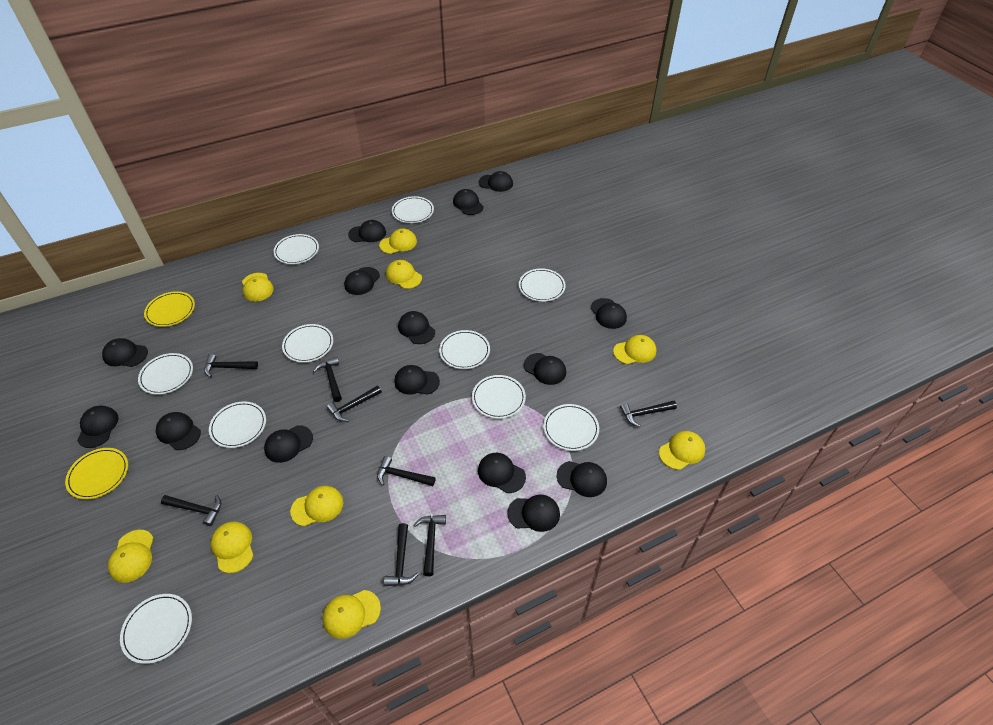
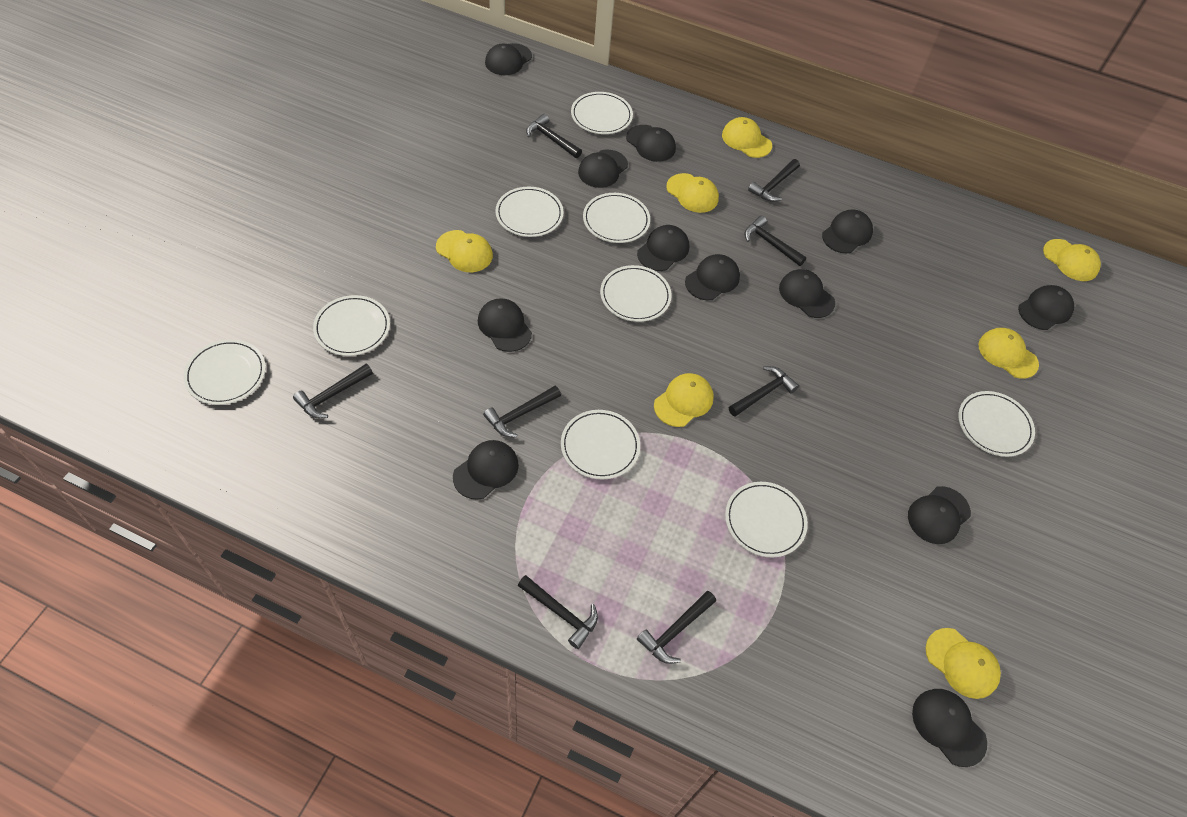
black cap: [77,406,119,448] [102,338,148,367] [156,412,201,450] [264,425,313,463] [344,267,380,295] [348,220,386,242] [394,365,440,394] [398,311,435,344] [453,189,484,215] [478,453,526,493] [479,171,513,192] [507,494,560,532] [524,353,566,385] [557,461,607,497] [590,298,627,329] = 15 -> [453,440,519,500] [478,298,532,352] [485,43,532,75] [578,150,628,188] [626,125,676,162] [637,225,689,271] [685,254,740,300] [779,269,835,318] [822,209,873,253] [908,486,971,544] [912,689,987,767] [1018,285,1074,330] = 12
white plate: [120,594,192,664] [138,353,193,395] [209,401,266,448] [273,234,319,264] [282,324,333,363] [392,196,434,223] [439,330,490,369] [472,375,526,419] [519,268,566,302] [543,404,599,451] = 10 -> [183,339,266,405] [313,295,390,356] [495,187,563,237] [561,410,640,479] [571,92,633,134] [583,193,650,243] [600,265,672,322] [725,482,808,557] [959,391,1035,457] = 9
yellow cap: [108,530,153,583] [211,522,253,573] [242,273,274,301] [290,486,344,526] [323,590,381,639] [379,229,417,254] [386,260,422,289] [613,335,656,364] [659,431,705,470] = 9 -> [436,230,493,272] [654,373,714,427] [666,173,719,213] [722,117,772,158] [926,628,1001,699] [979,328,1039,379] [1043,239,1101,281] = 7
yellow plate: [65,448,128,500] [144,291,195,327] = 2 -> none = 0

